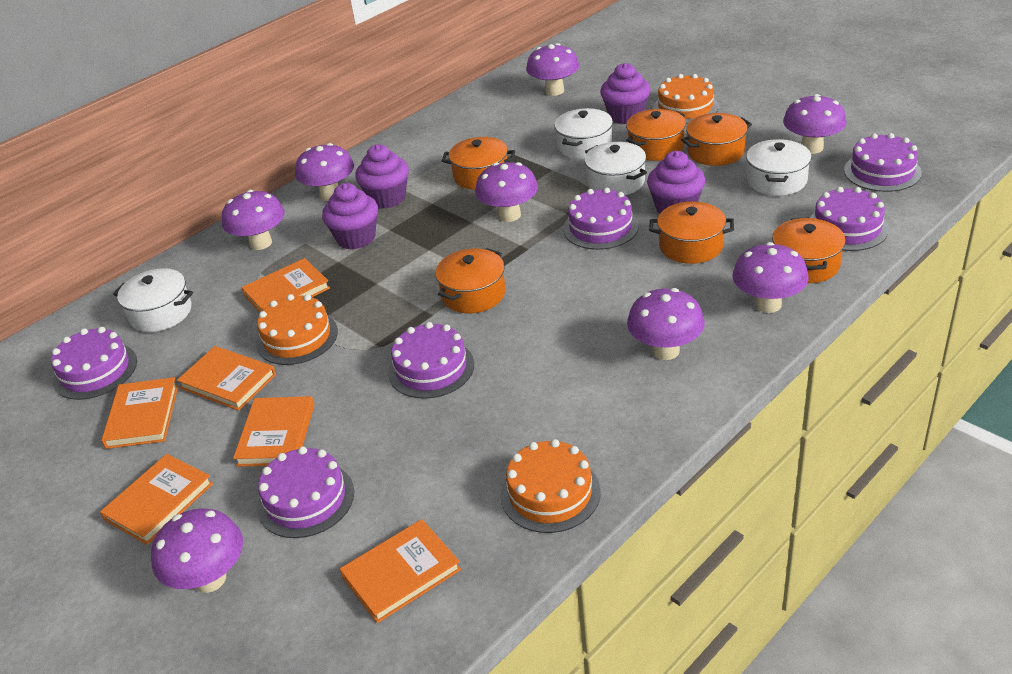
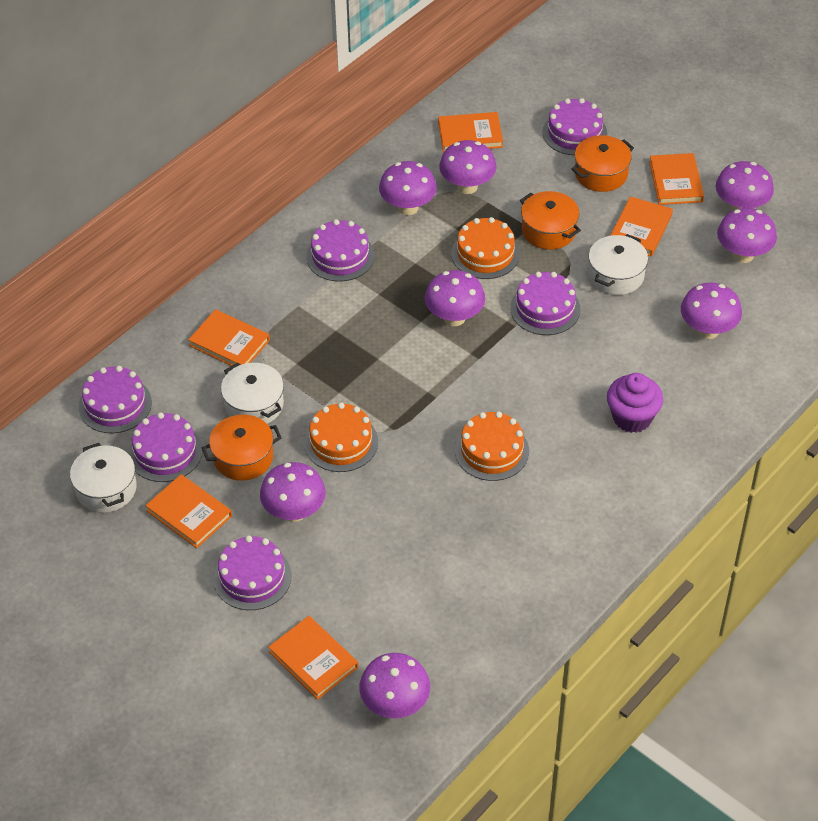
orange pot: [435,248,506,313] [442,137,515,190] [626,109,686,161] [649,201,734,264] [681,113,752,166] [772,217,846,283] = 6 -> [202,415,282,481] [520,191,581,250] [571,135,634,192] = 3
purple cupcake: [322,183,378,249] [355,145,409,209] [600,63,651,124] [647,151,705,213] = 4 -> [607,373,663,433] = 1
white pot: [113,268,193,332] [555,108,613,159] [584,142,647,195] [746,139,812,196] = 4 -> [70,443,137,513] [221,363,284,424] [589,234,648,295] = 3

